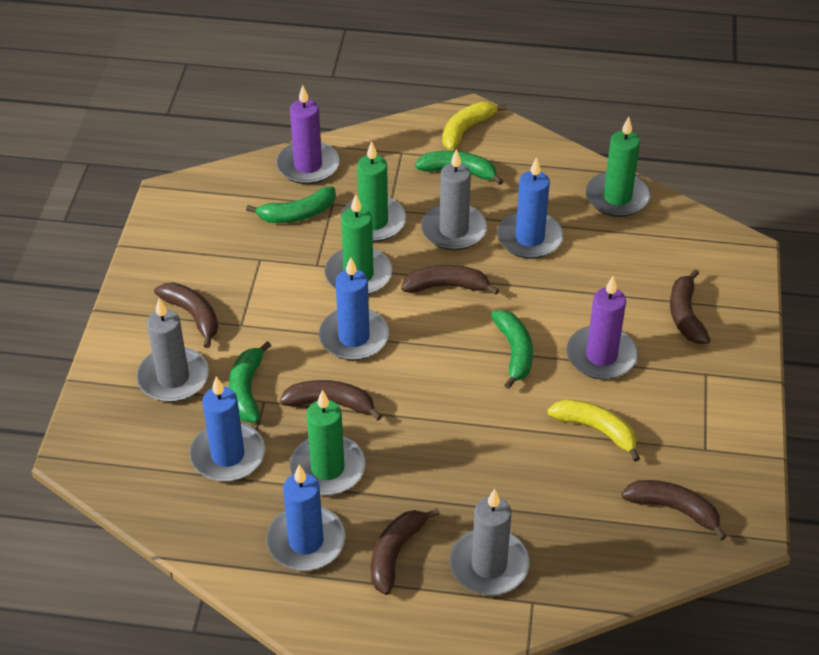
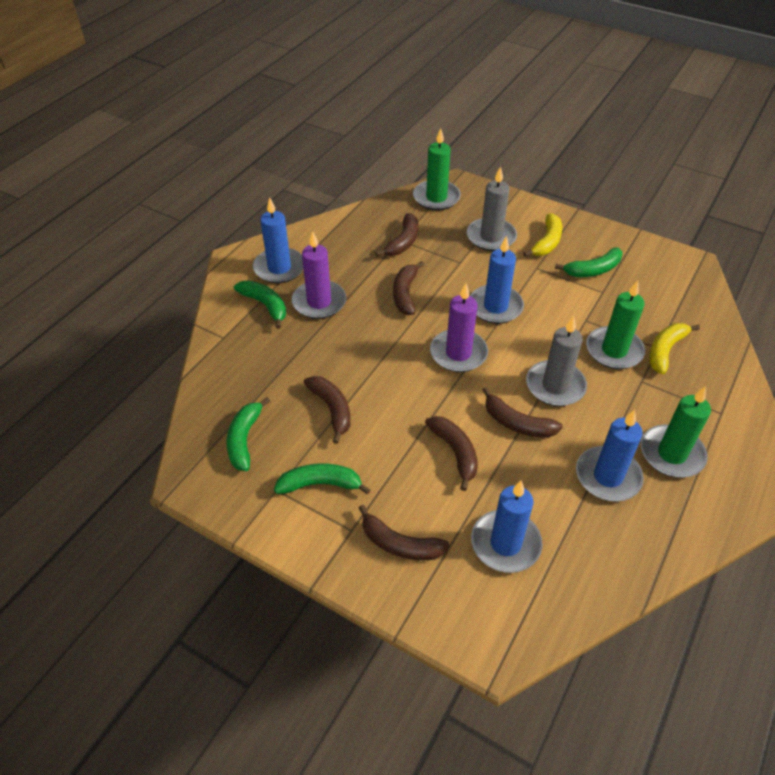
green candle: [289,390,365,495] [325,194,392,295] [341,141,406,242] [586,117,651,217] = 4 -> [413,128,461,211] [586,280,645,369] [641,386,711,477] = 3
grey candle: [136,298,209,402] [421,149,487,250] [450,489,530,595] = 3 -> [467,166,517,251] [526,316,587,406] = 2

